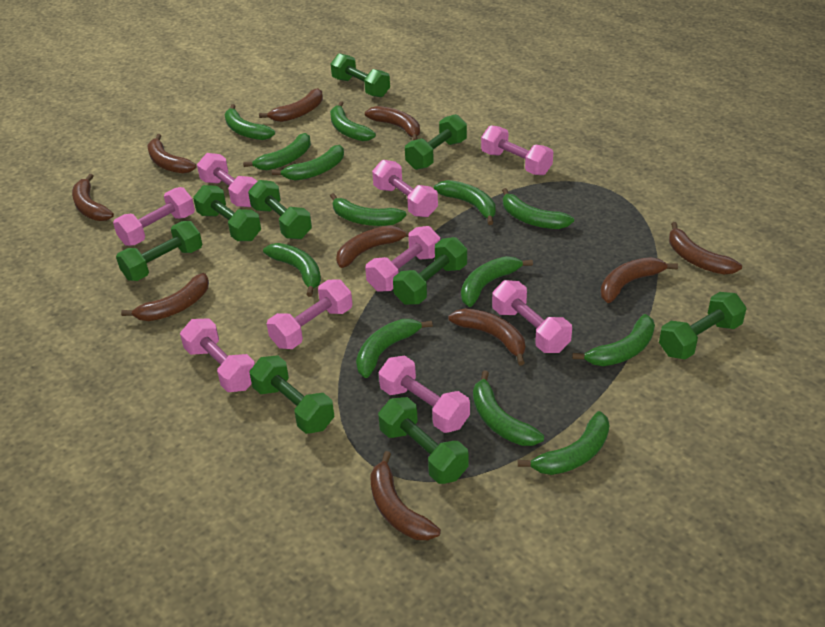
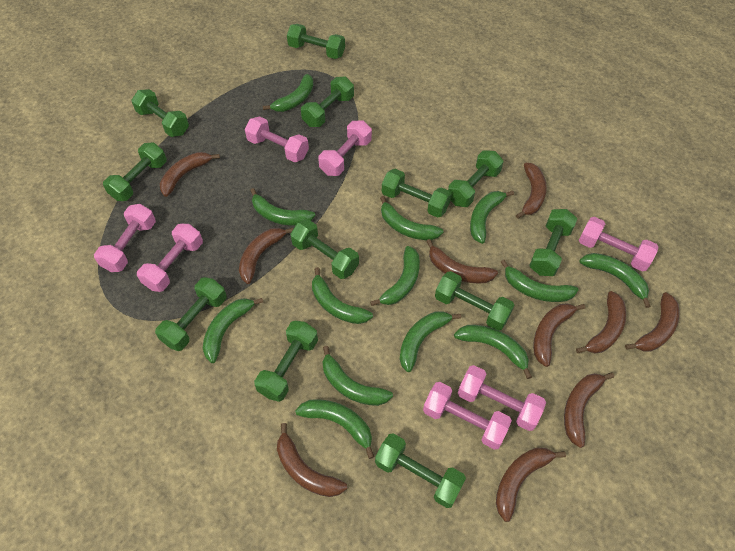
green dumbbell: [116,221,203,281] [193,185,261,241] [248,180,312,239] [250,355,335,434] [331,53,390,97] [378,397,469,484] [393,237,467,305] [405,114,467,170] [659,292,747,360] = 9 -> [103,142,167,201] [131,89,189,137] [155,277,227,351] [254,321,318,402] [287,24,345,59] [290,220,359,279] [301,76,354,127] [375,433,466,508] [382,169,452,218] [435,271,514,331] [448,150,503,207] [529,209,577,276] = 12
pink dumbbell: [113,187,195,246] [180,318,255,392] [197,153,257,207] [267,279,352,349] [365,226,440,292] [372,160,438,217] [379,355,470,433] [481,125,553,175] [492,280,572,353] = 9 -> [94,204,156,272] [137,224,203,292] [245,116,309,162] [318,120,372,176] [423,382,512,450] [458,365,546,431] [579,217,659,271] = 7

